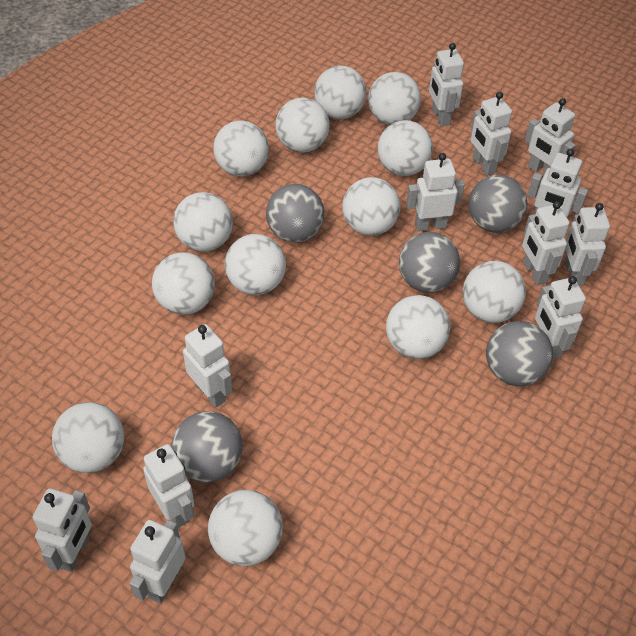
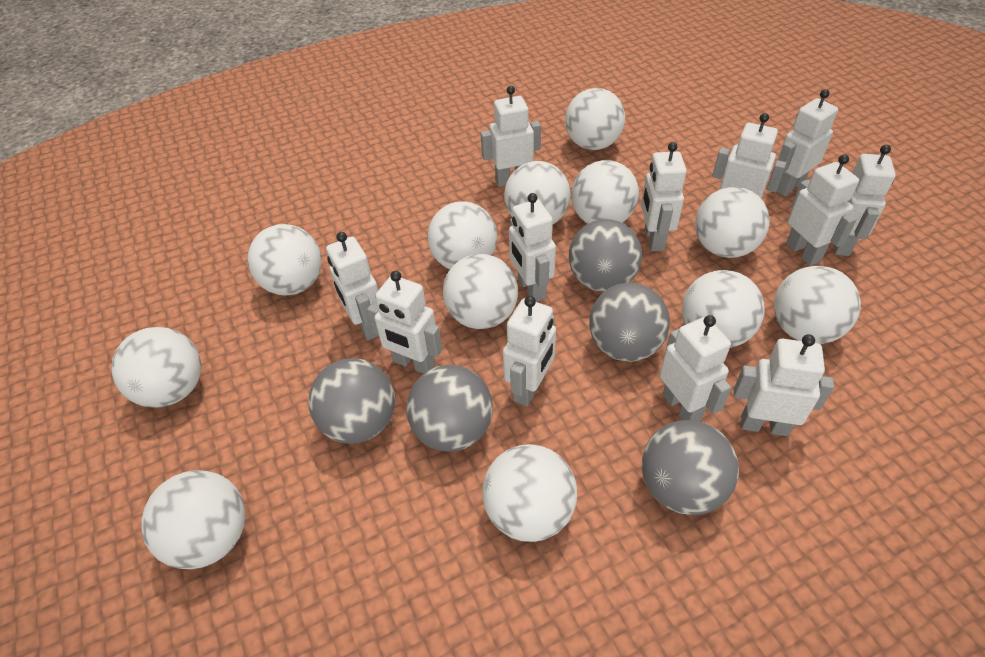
white ball: [52,402,124,473] [152,252,215,315] [173,192,233,252] [208,490,283,566] [213,121,269,177] [225,234,286,295] [276,97,330,153] [314,66,367,119] [342,177,400,236] [368,72,421,125] [377,120,433,176] [386,295,450,359] [463,261,526,323] = 13 -> [111,327,201,408] [141,470,246,569] [247,224,322,296] [428,202,497,269] [443,254,518,329] [482,444,577,542] [504,161,571,224] [565,88,625,150] [571,160,639,224] [682,270,765,348] [695,187,770,258] [774,266,861,344] = 12

